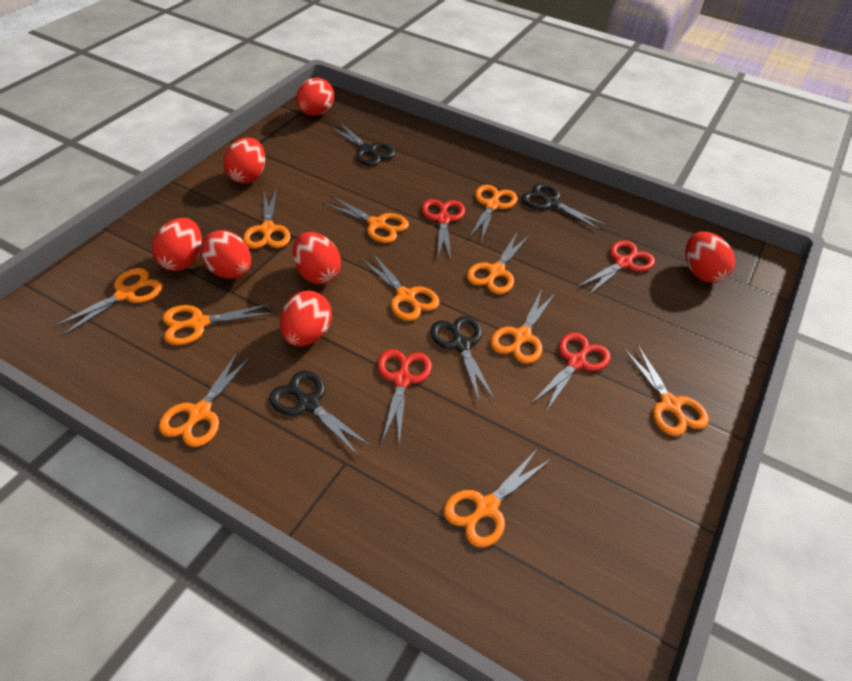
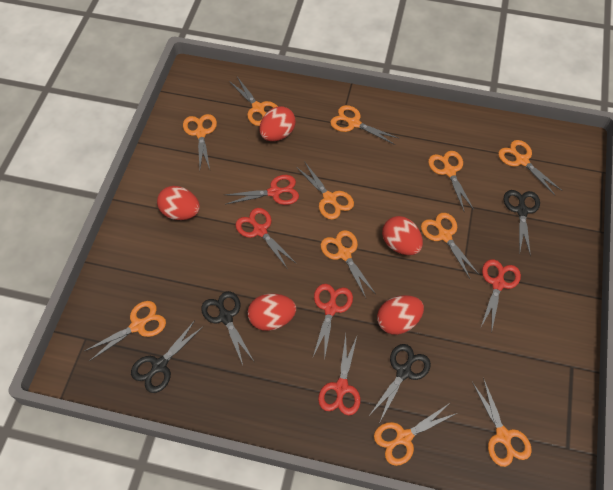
red egg: [152,218,202,271] [200,230,251,279] [223,138,265,184] [280,291,332,346] [293,232,341,284] [296,78,334,116] [685,232,735,283] = 7 -> [157,186,200,220] [248,294,296,331] [260,106,296,141] [377,295,424,335] [382,216,423,255] = 5
red scissors: [377,349,432,443] [421,199,465,261] [531,332,611,413] [577,240,655,296] = 4 -> [225,175,299,205] [235,208,297,268] [313,284,353,361] [318,335,360,415] [481,259,521,333] = 5

